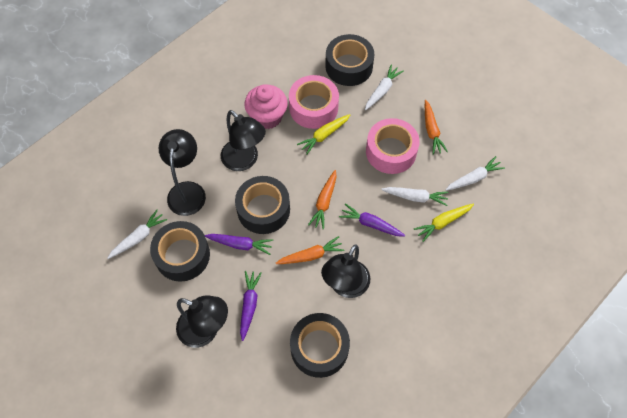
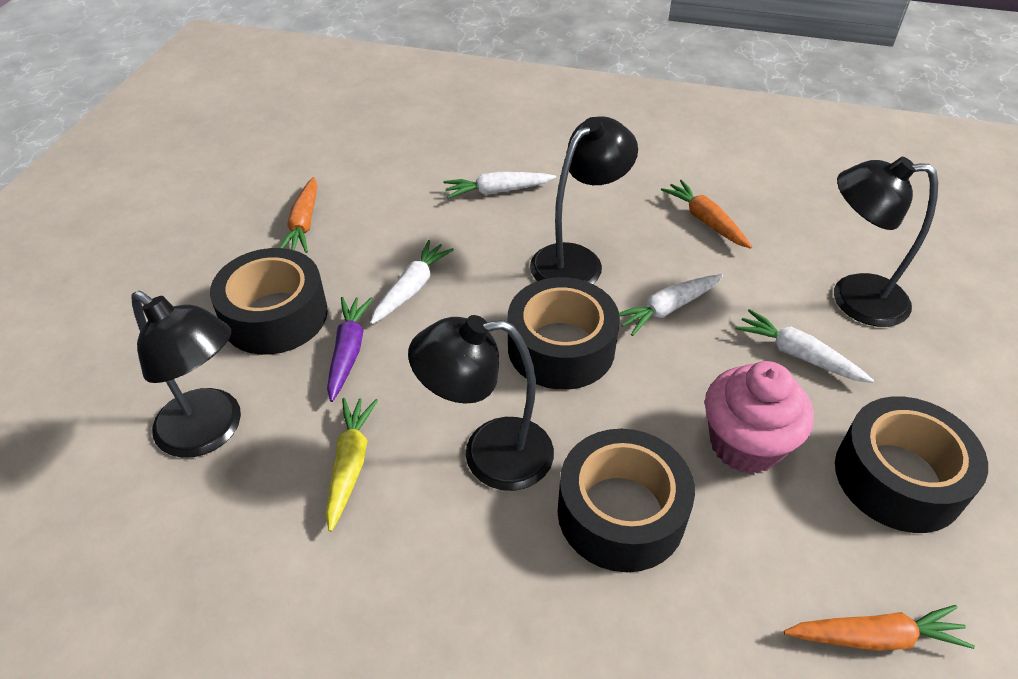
pink tape: [289,75,339,129] [366,118,420,174] = 2 -> none = 0
purple carrot: [205,234,273,255] [240,271,262,341] [339,204,405,237] = 3 -> [327,297,373,402] = 1
yellow carrot: [297,114,350,154] [414,204,474,242] = 2 -> [325,398,378,532] = 1

